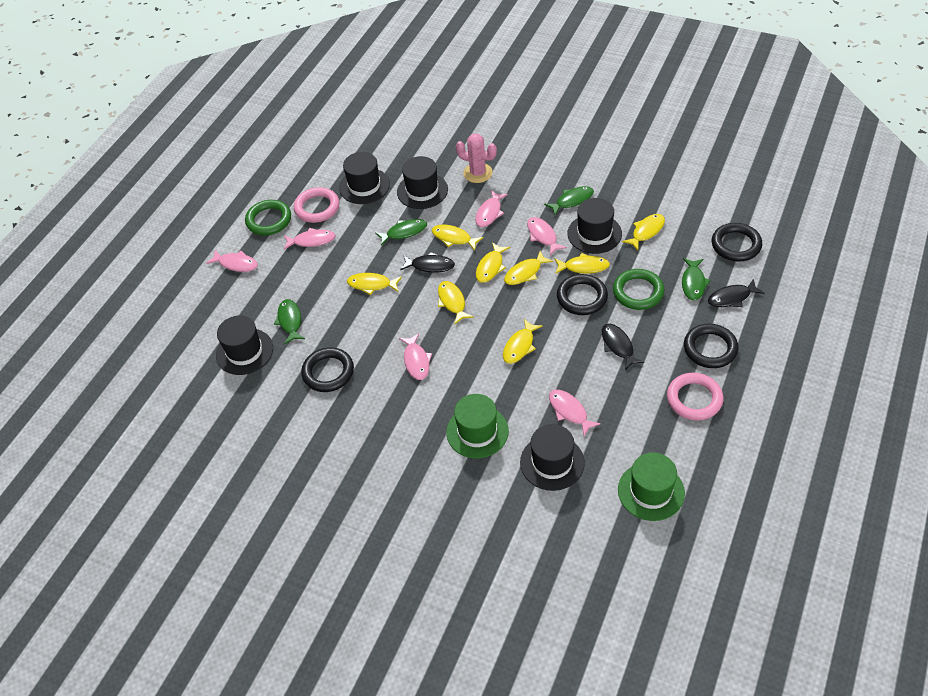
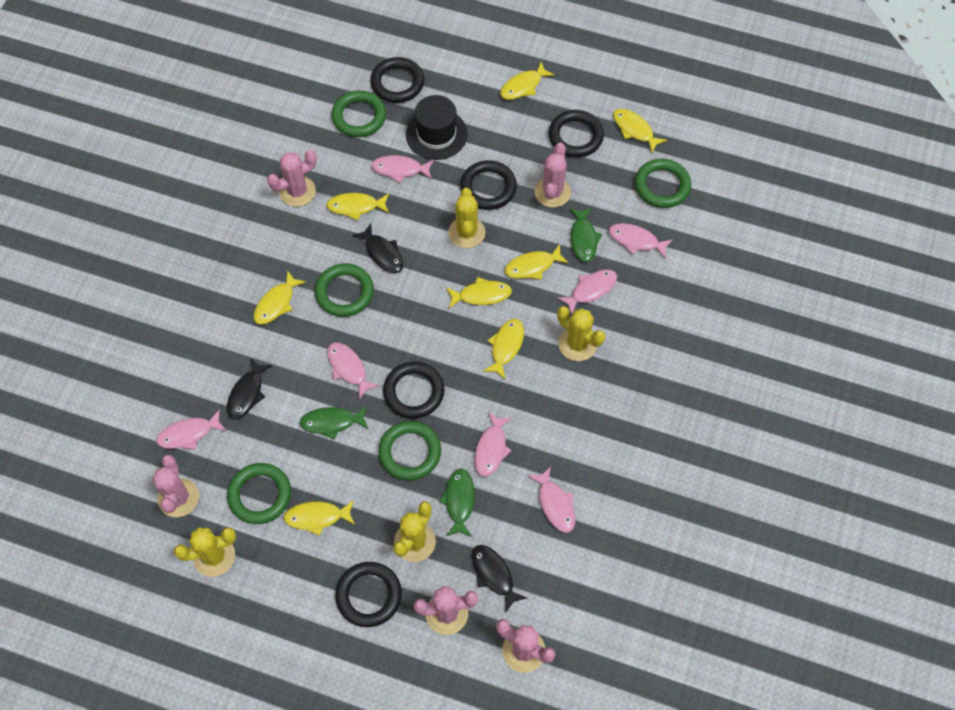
black hat: [216,315,273,375] [339,152,390,204] [397,156,448,209] [520,424,585,491] [567,198,622,254] = 5 -> [406,95,468,160] = 1
black ring: [301,347,354,392] [557,274,608,315] [684,324,739,368] [712,223,762,262] = 4 -> [335,562,402,627] [370,57,424,103] [383,361,445,419] [460,160,517,210] [549,110,604,158] = 5
green fish: [274,299,305,344] [375,219,427,246] [544,186,594,215] [682,258,711,301] = 4 -> [299,406,368,440] [439,469,475,537] [569,208,602,262] = 3
green hat: [446,394,509,458] [618,452,685,521] = 2 -> none = 0
green ring: [245,200,291,235] [613,269,665,310] = 2 -> [227,463,291,524] [315,263,374,317] [331,90,386,137] [378,421,441,480] [635,159,691,208] = 5
pink cactus: [456,134,497,183] = 1 -> [153,455,199,517] [267,150,317,207] [414,586,478,635] [496,619,555,673] [535,143,571,208] = 5
pink fish: [206,250,258,272] [284,228,336,250] [399,333,432,380] [475,190,508,227] [527,217,567,255] [549,390,601,436] = 6 -> [156,409,227,450] [327,342,379,399] [371,155,434,183] [475,412,512,477] [528,466,575,533] [557,269,617,315] [609,223,673,259] = 7
pink ring: [294,187,339,223] [667,373,723,420] = 2 -> none = 0
yellow cactus: none = 0 -> [174,527,236,577] [393,501,436,562] [448,188,486,248] [557,306,605,361] = 4

